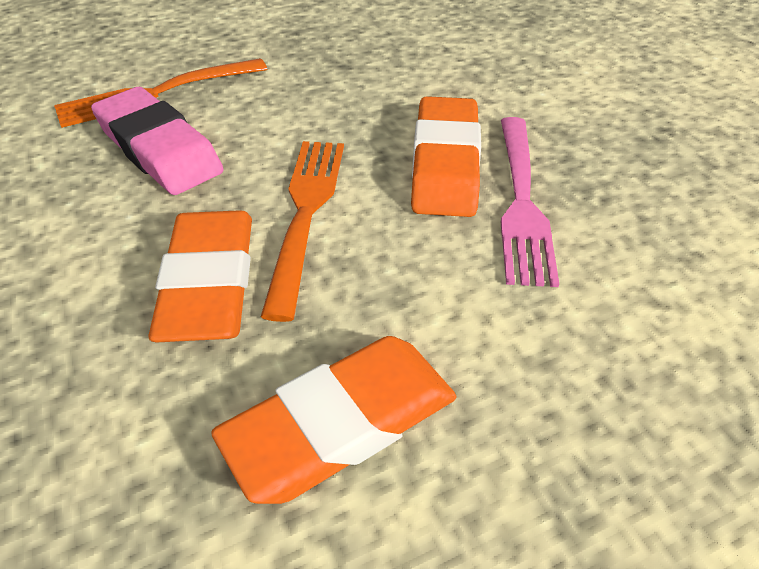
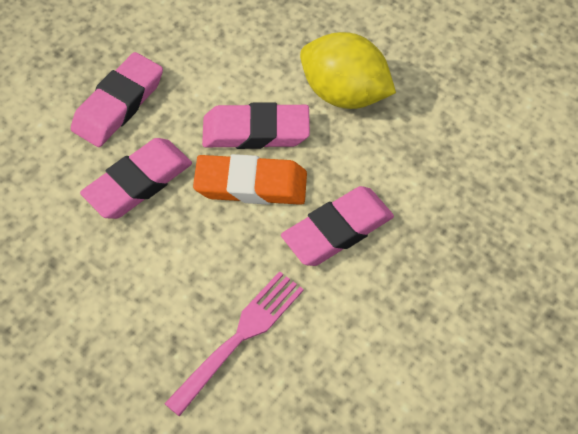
orange eraser: [148,210,252,343] [211,336,456,504] [411,96,481,217] = 3 -> [193,154,307,205] = 1
orange fork: [54,58,267,128] [261,141,344,322] = 2 -> none = 0
pink eraser: [91,87,224,195] = 1 -> [71,52,163,147] [80,138,192,219] [202,102,310,149] [281,186,394,266] = 4
yellow lemon: none = 0 -> [300,32,396,109] = 1

